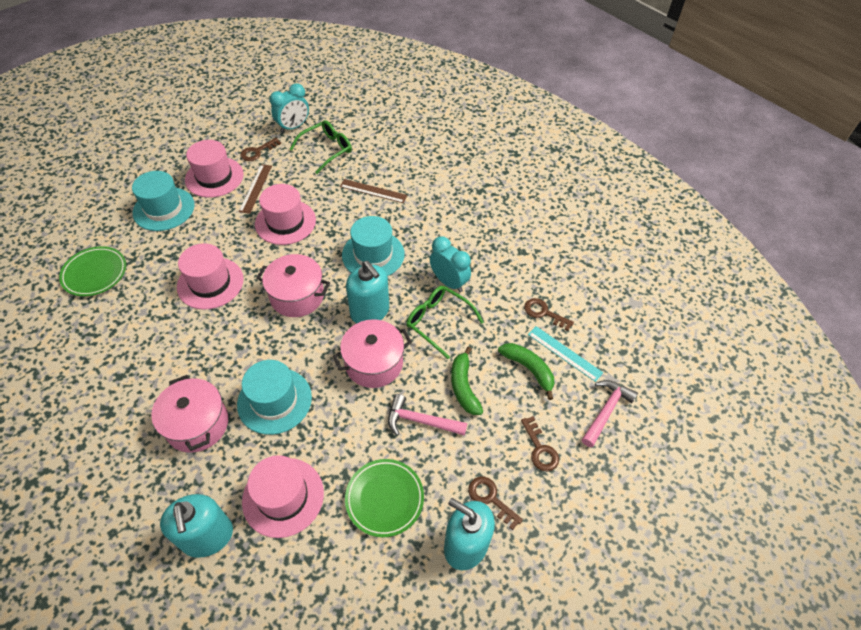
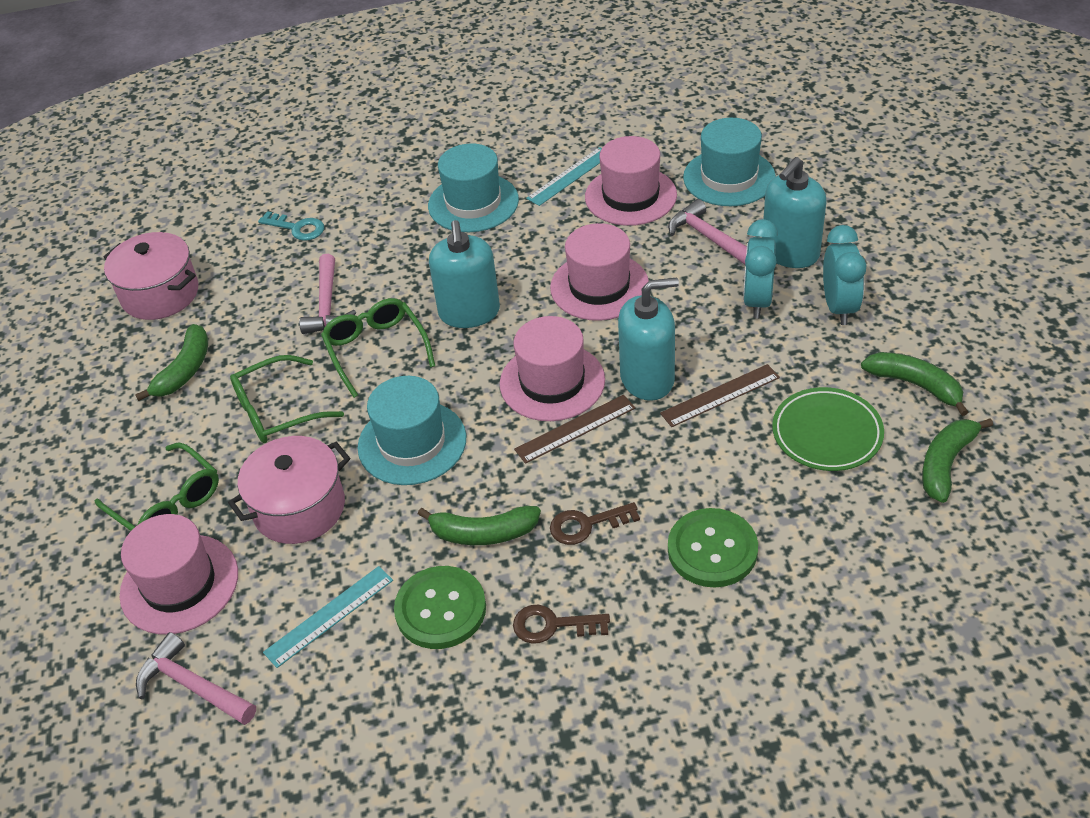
brown key: [240,138,281,161] [468,477,523,530] [521,416,559,471] [524,298,574,331] = 4 -> [513,605,610,644] [550,502,640,545] = 2
green banana: [451,347,483,415] [498,343,554,400] = 2 -> [135,324,208,401] [418,506,541,545] [861,352,969,416] [922,418,993,503] = 4
green button: none = 0 -> [394,566,486,649] [668,508,758,587] = 2
green glasses: [290,120,352,174] [406,286,484,359] = 2 -> [95,442,219,531] [230,355,344,443] [321,298,435,398] = 3
green plate: [59,246,126,296] [345,459,424,537] = 2 -> [772,387,884,471] = 1
pink hammer: [388,394,467,436] [582,380,638,447] = 2 -> [136,632,256,725] [299,254,357,334] [668,199,747,265] = 3
pink pot: [151,375,228,453] [256,254,330,317] [333,319,412,388] = 3 -> [104,232,199,320] [228,436,350,544] = 2
turquoise key: none = 0 -> [258,211,324,241] = 1
turquoise ruler: [528,326,603,382] = 1 -> [263,566,393,668] [526,147,602,206] = 2

